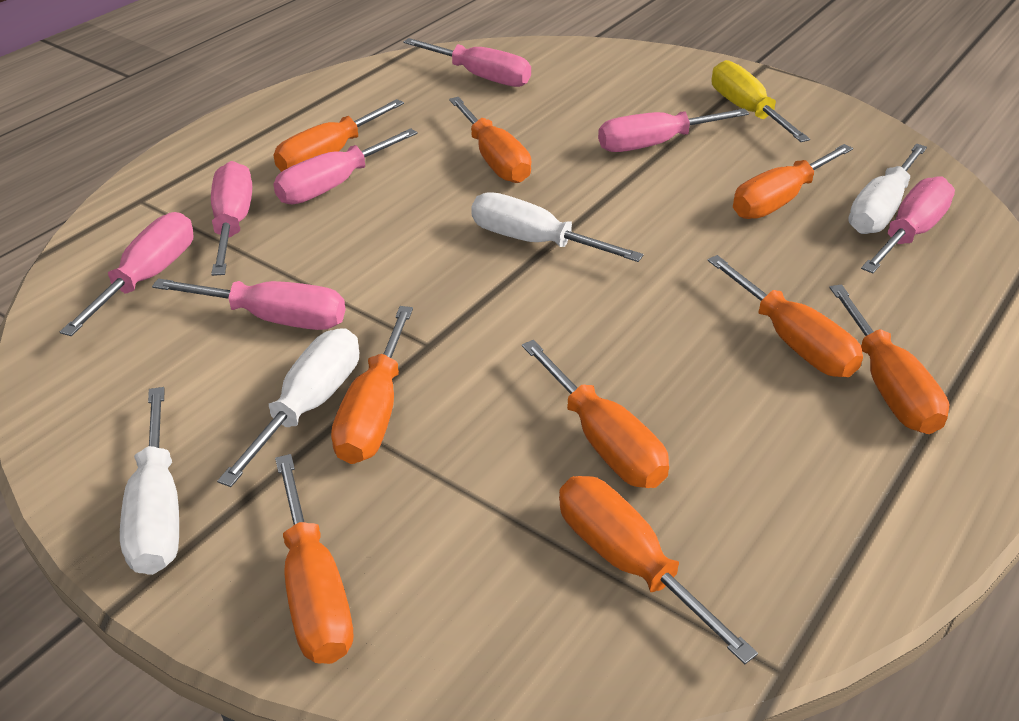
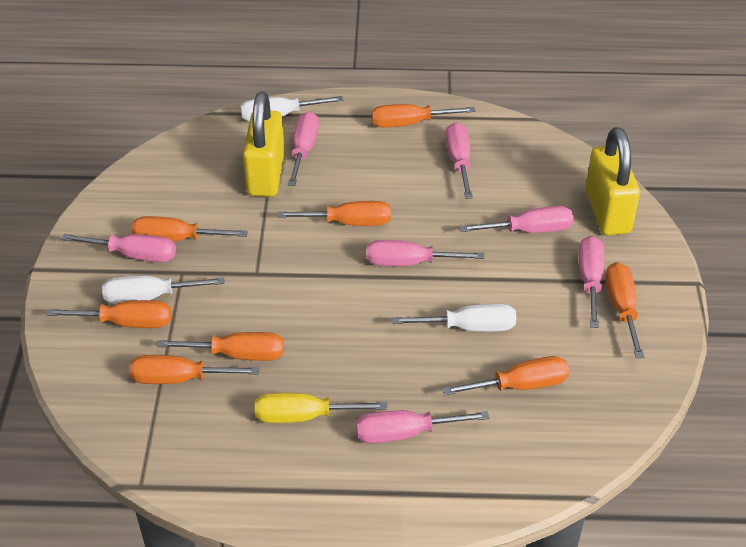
orange screwdriver: [274,99,404,172] [275,454,353,664] [331,306,413,464] [449,97,531,183] [522,340,669,488] [559,476,758,664] [707,255,863,377] [733,144,853,219] [829,284,949,434] = 9 -> [47,300,171,328] [129,355,259,384] [131,216,248,242] [157,332,284,361] [277,201,391,226] [372,104,475,128] [442,356,569,395] [605,262,644,358] = 8
white screwdriver: [120,387,179,575] [217,328,359,487] [471,192,644,262] [848,144,927,234] = 4 -> [102,275,225,304] [240,96,343,121] [392,304,516,332] = 3
yellow padlock: none = 0 -> [243,92,285,197] [585,127,640,235] = 2

